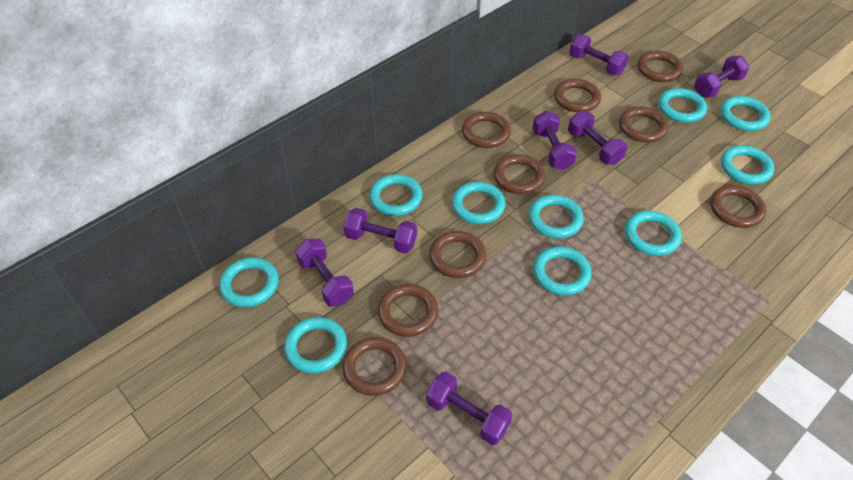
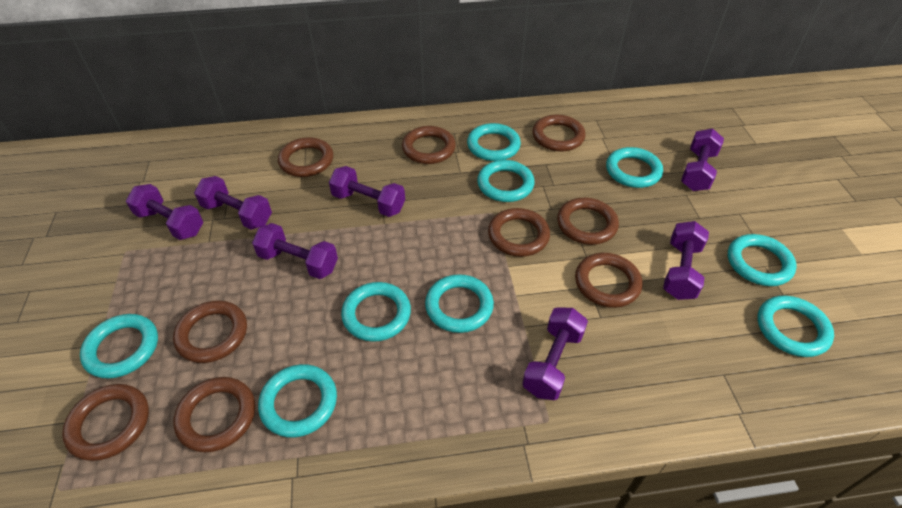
turquoise ring: [219,257,279,307] [284,317,347,373] [369,174,423,216] [452,182,505,224] [529,195,584,239] [533,246,592,295] [625,211,682,256] [658,88,707,123] [720,96,770,131] [721,145,774,185] = 10 -> [80,314,158,378] [258,364,337,437] [341,282,411,342] [425,274,494,333] [467,123,521,161] [477,160,535,202] [606,147,663,188] [728,234,797,286] [757,295,834,357] = 9

